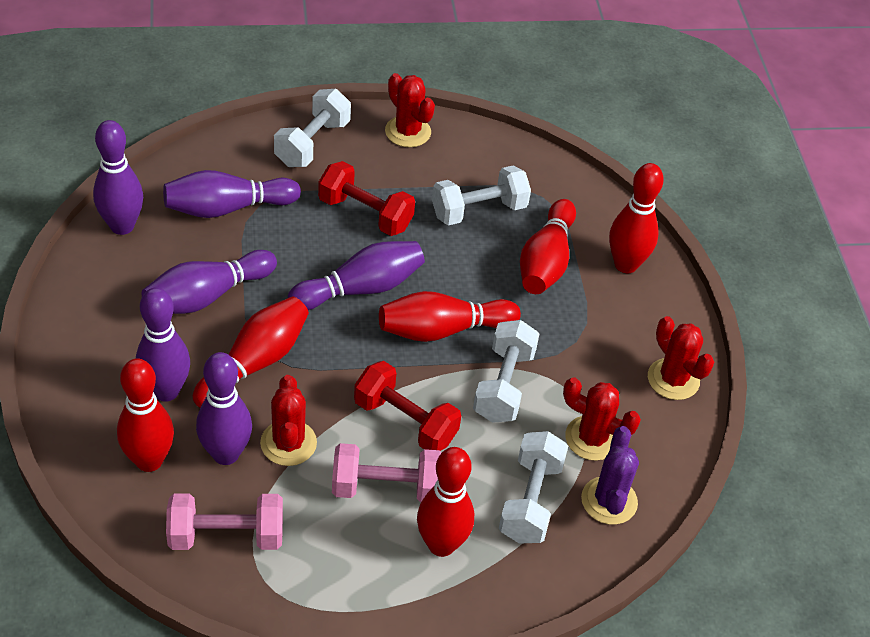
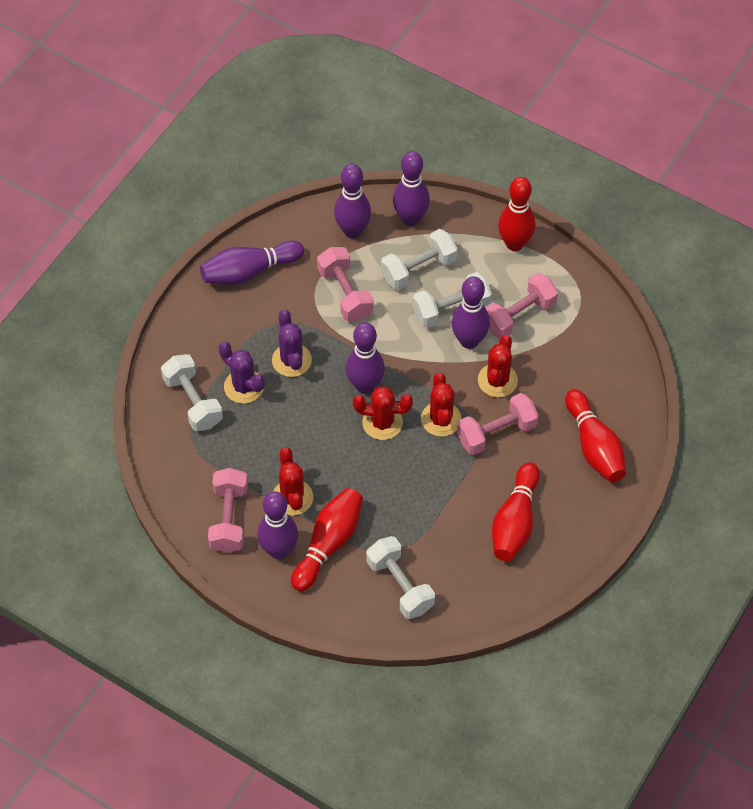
pink dumbbell: [166,494,283,550] [332,443,442,503] = 2 -> [208,468,248,553] [317,247,374,321] [457,393,538,455] [485,273,558,338] = 4
purple cactus: [581,426,639,525] = 1 -> [219,342,265,404] [272,310,312,377] = 2
red bowling pin: [117,358,174,472] [193,296,309,408] [379,291,521,342] [417,447,474,557] [520,199,576,294] [609,163,664,273] = 6 -> [291,488,363,592] [492,462,540,561] [498,177,535,251] [565,389,626,482] = 4
red dumbbell: [318,161,415,236] [354,361,461,451] = 2 -> none = 0

